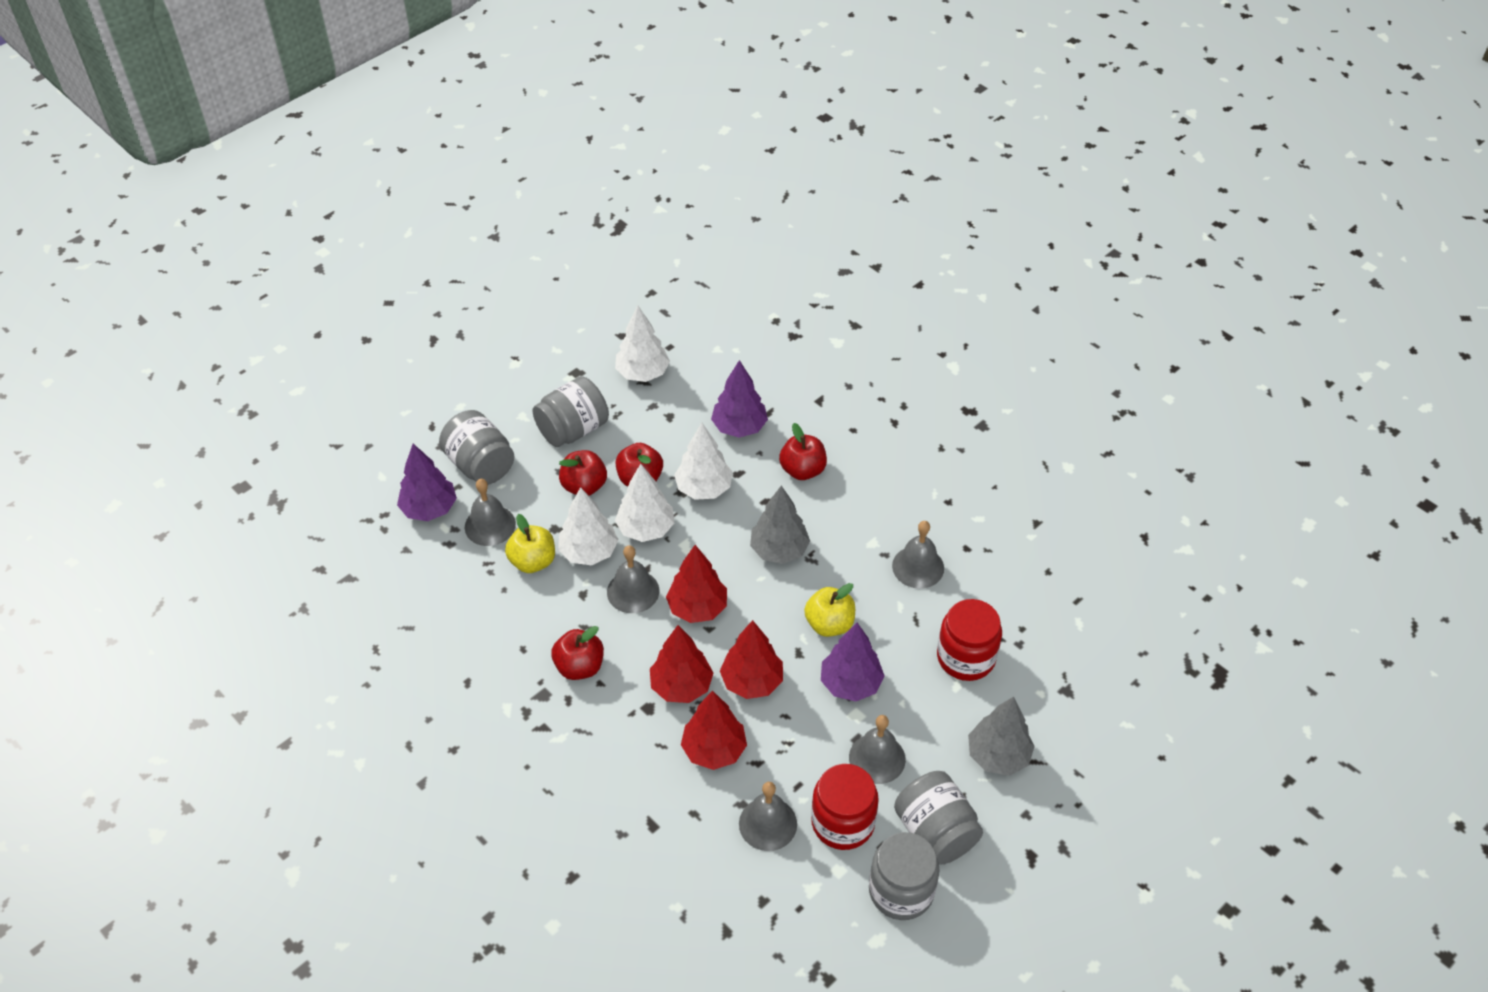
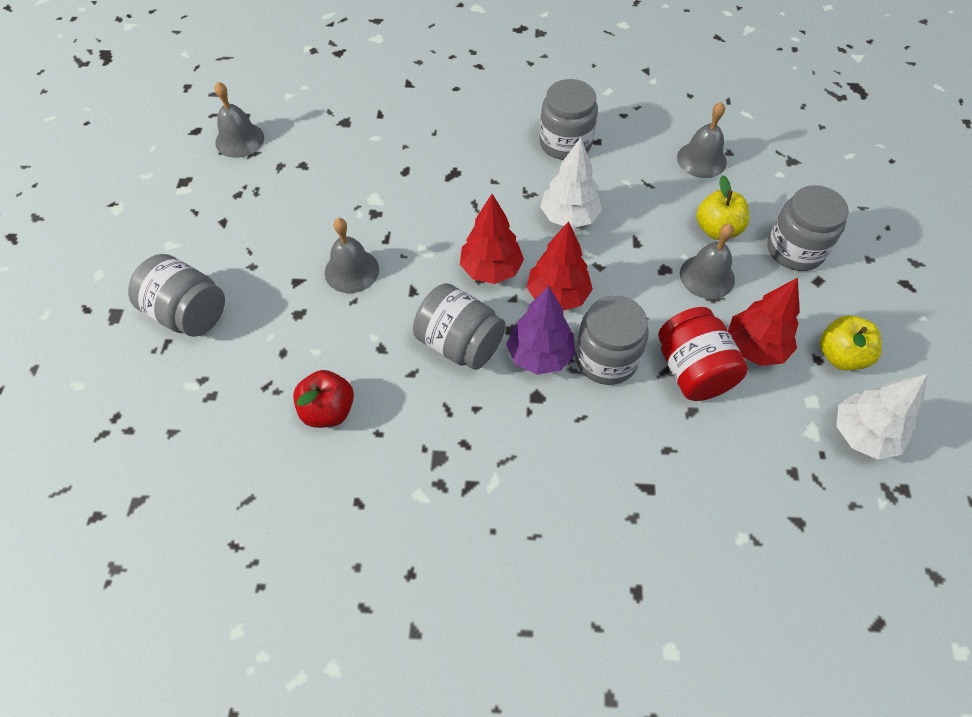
grey bell: [465,479,516,546] [607,545,659,613] [739,782,797,851] [849,715,906,784] [892,521,944,589] = 5 -> [215,82,264,158] [325,218,379,293] [677,102,727,178] [680,224,735,299] = 4
grey jar: [439,410,514,485] [532,376,609,447] [869,832,940,920] [894,771,983,864] = 4 -> [128,254,225,337] [413,283,506,370] [539,79,598,160] [575,295,649,385] [767,185,849,271] = 5
grey tree: [750,485,810,564] [968,697,1035,776] = 2 -> none = 0
purple tree: [397,444,457,521] [711,360,768,438] [821,623,885,701] = 3 -> [506,286,575,375] = 1
red apple: [551,626,604,680] [559,450,607,496] [616,443,663,486] [779,423,827,480] = 4 -> [293,370,354,428] = 1
red jar: [811,764,879,850] [937,599,1002,681] = 2 -> [658,307,748,401] = 1
red tree: [650,625,713,703] [666,545,727,623] [681,690,747,770] [720,620,783,699] = 4 -> [460,194,524,284] [527,221,593,311] [728,277,800,366] = 3
white tree: [558,487,618,565] [615,306,670,382] [615,464,674,542] [674,423,733,500] = 4 -> [540,138,602,228] [836,374,927,460] = 2

